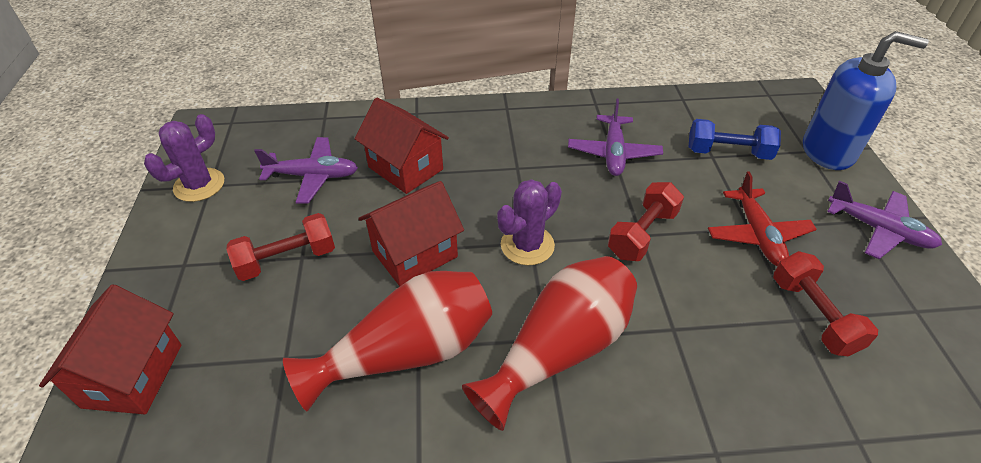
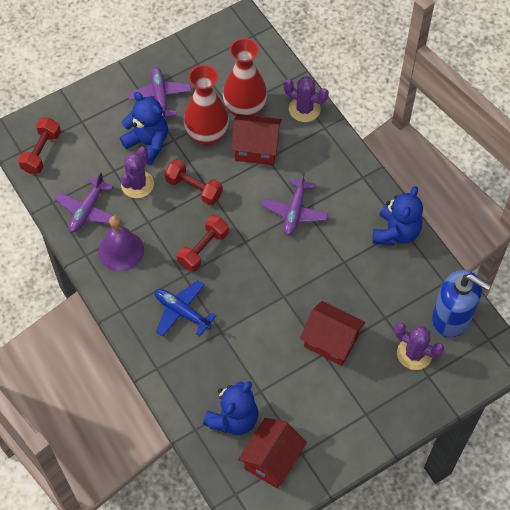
blue dumbbell: [689,119,781,160] = 1 -> none = 0
blue plane: none = 0 -> [155,281,217,337] = 1
blue teddy bear: none = 0 -> [120,92,168,165] [203,381,258,435] [372,186,423,246] = 3
purple bell: none = 0 -> [98,215,144,272] = 1
purple cactus: [144,114,224,202] [497,179,562,265] = 2 -> [120,147,154,198] [284,76,329,122] [394,323,444,370] = 3
red plane: [708,171,817,266] = 1 -> none = 0

